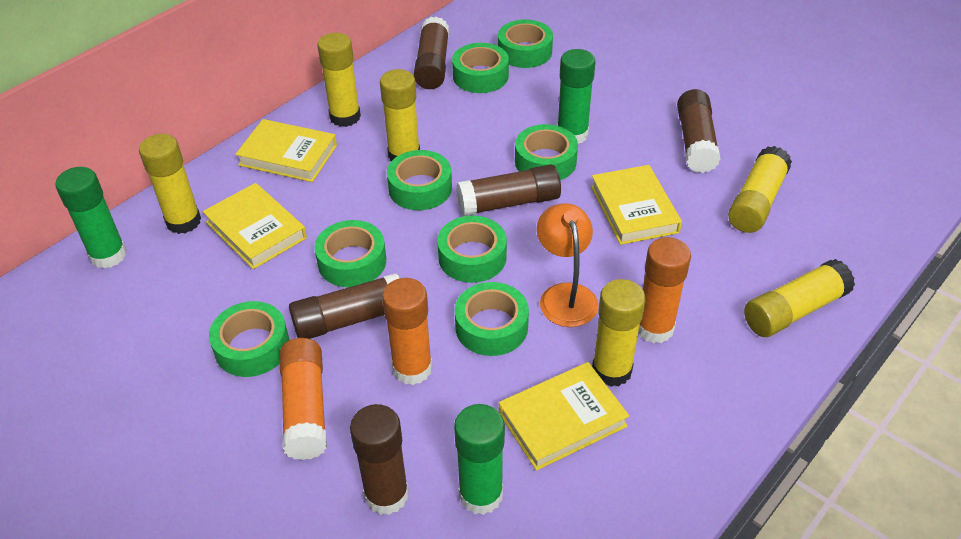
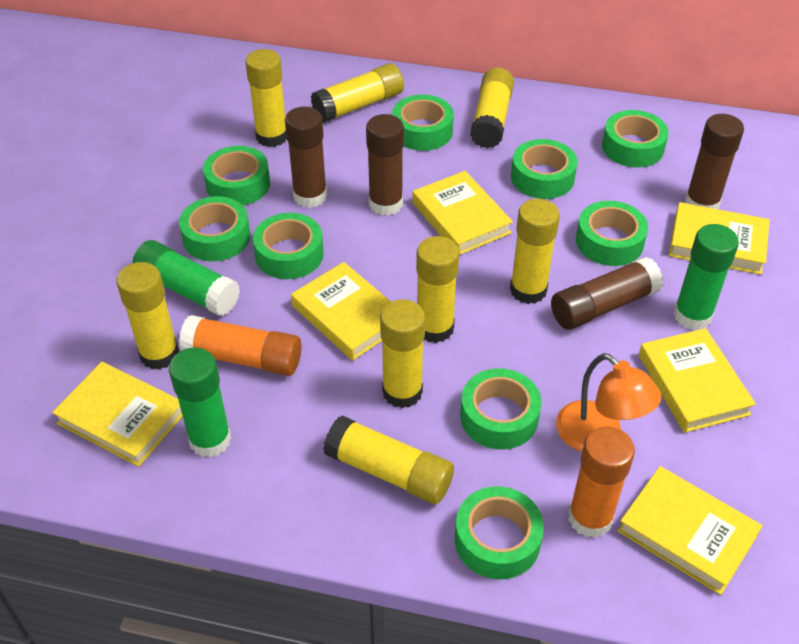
brown glue stick: [289,273,399,339] [350,404,409,515] [414,16,449,89] [457,164,561,216] [677,89,721,173] = 5 -> [285,107,327,208] [366,114,404,216] [551,257,663,330] [685,114,744,209] = 4
green tape: [209,301,289,377] [315,220,386,287] [387,150,452,210] [437,216,507,283] [452,43,509,93] [455,282,529,356] [498,19,553,68] [515,124,578,180] = 8 -> [179,196,250,261] [203,146,270,206] [253,213,324,279] [392,95,454,151] [455,486,544,579] [460,368,542,450] [511,139,578,199] [576,201,648,266] [602,110,669,167] = 9
orange glue stick: [279,338,327,460] [382,278,432,385] [638,237,691,343] = 3 -> [179,315,301,376] [568,426,635,538] = 2
yellow book: [203,183,307,269] [235,119,337,182] [499,362,629,471] [591,165,682,245] = 4 -> [52,362,183,467] [291,262,391,360] [412,171,513,255] [617,466,762,595] [639,328,756,433] [669,202,770,275] = 6
yellow glue stick: [139,134,201,234] [317,33,361,127] [380,69,420,161] [592,279,646,387] [728,146,792,233] [744,259,855,337] = 6 -> [116,262,179,370] [245,49,287,147] [311,63,404,123] [323,415,454,504] [380,299,425,408] [416,236,459,343] [470,67,514,149] [510,199,560,304] = 8

